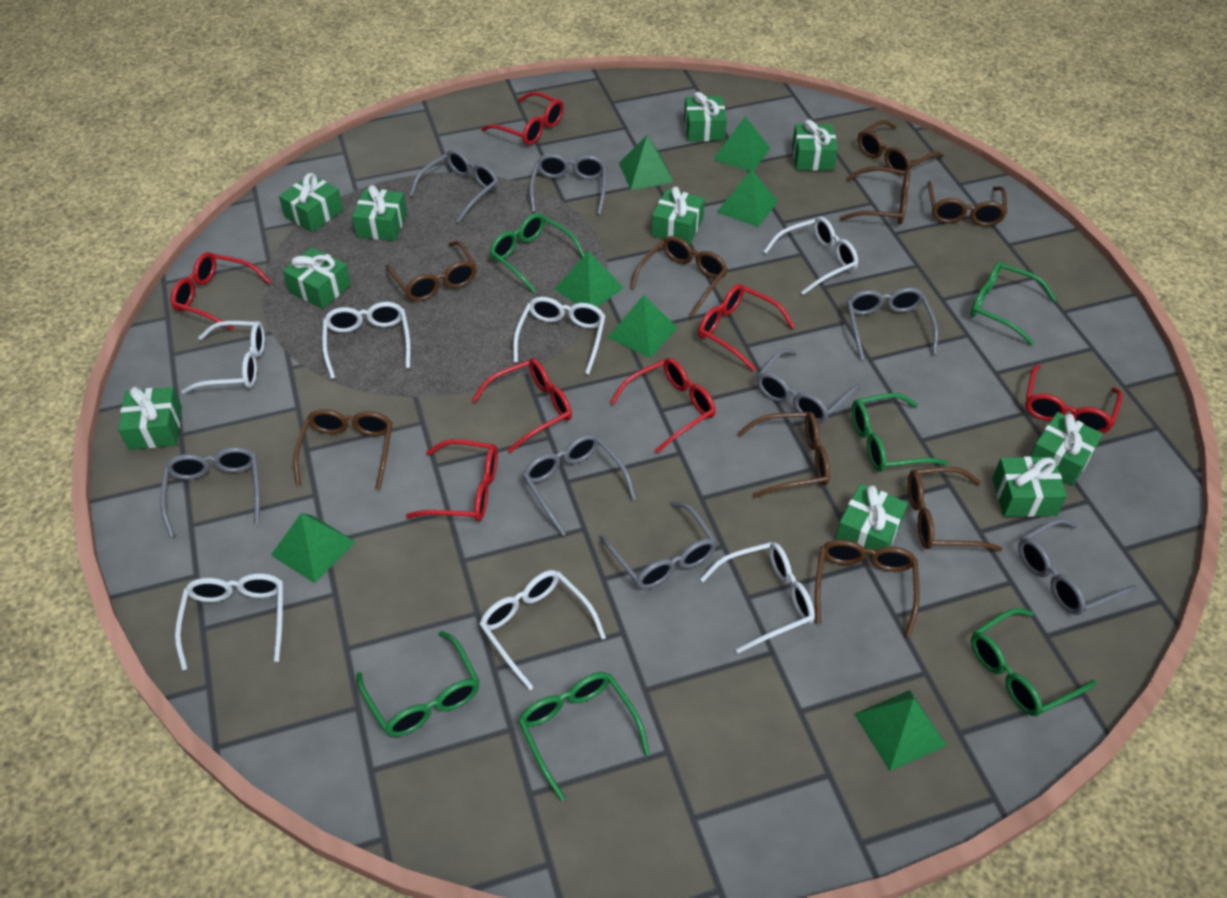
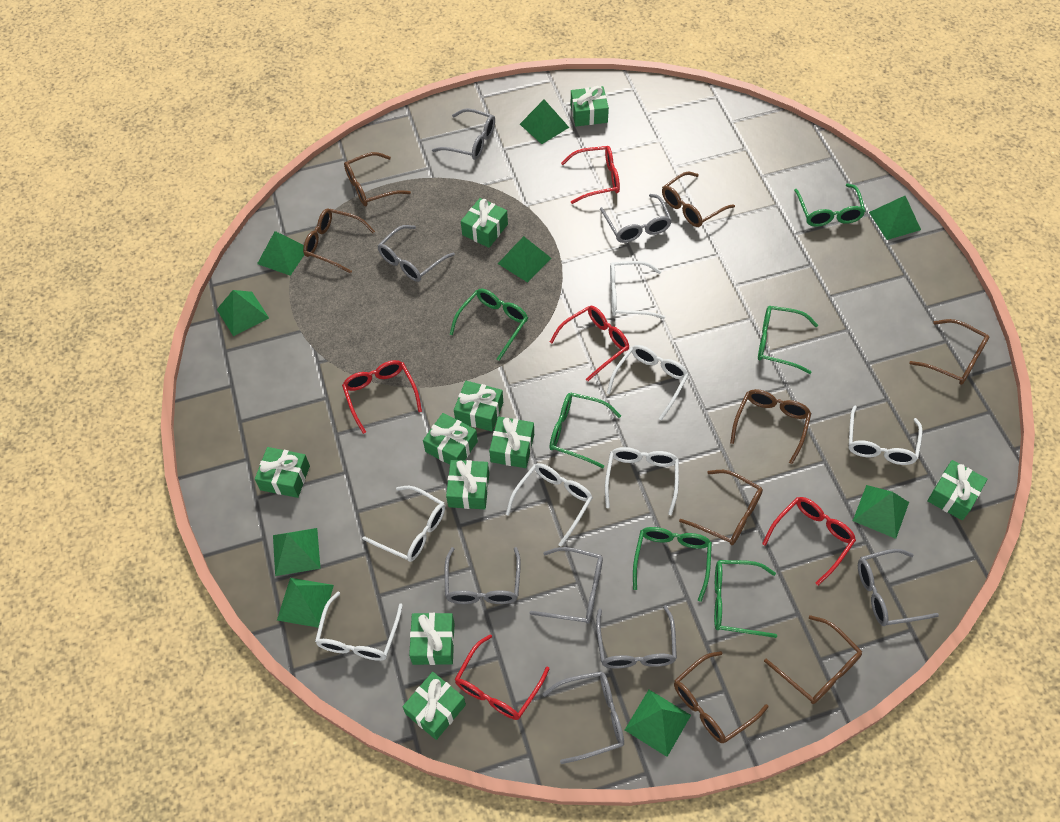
brown glasses: [293,409,393,490] [385,241,477,301] [630,236,728,317] [738,412,830,498] [815,540,920,637] [839,166,911,224] [858,120,944,175] [908,467,1002,552] [928,181,1007,226] = 9 -> [303,208,375,274] [344,152,411,206] [662,171,735,227] [674,651,768,743] [679,470,763,545] [730,389,812,464] [764,615,862,704] [909,319,989,385] = 8
green pyramid: [271,513,355,583] [555,251,624,307] [607,295,678,358] [619,135,674,190] [712,116,770,171] [717,169,778,227] [854,690,947,771] = 7 -> [217,290,269,336] [257,231,304,276] [273,528,321,576] [277,578,334,628] [498,236,551,283] [520,100,569,144] [625,690,691,757] [853,485,909,539] [869,196,921,240] = 9
red glasses: [171,252,271,331] [406,439,498,521] [472,359,572,453] [481,91,564,145] [610,358,716,453] [698,284,795,371] [1025,365,1123,434] = 7 -> [342,360,422,434] [455,634,549,720] [550,306,629,381] [561,146,620,204] [762,497,856,585] = 5

